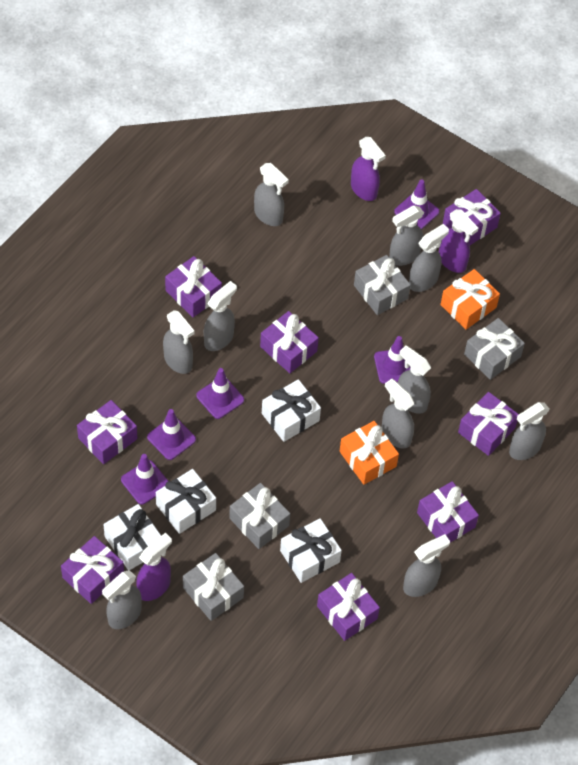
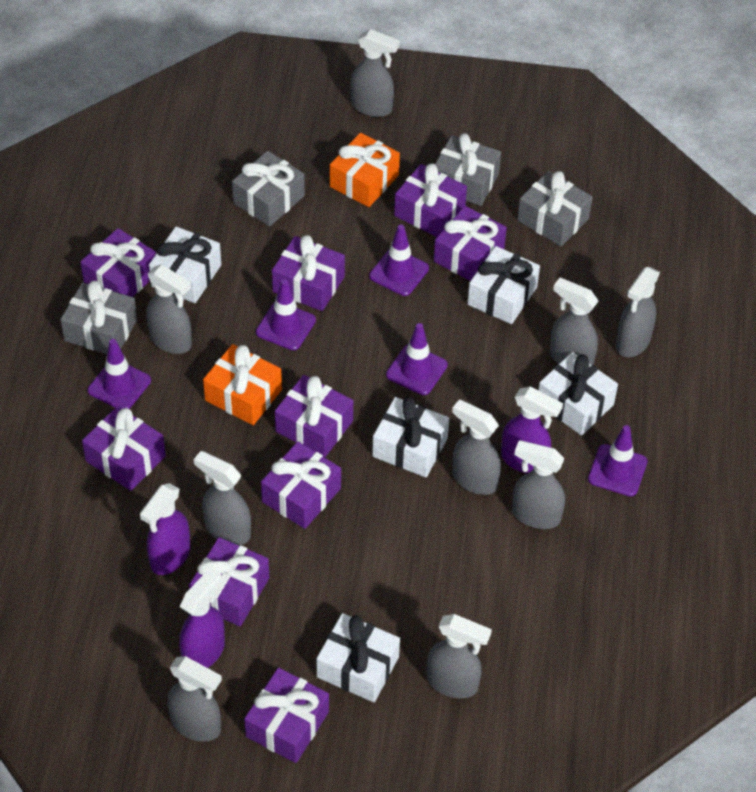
grey spray bottle: [102,570,142,629] [163,310,195,374] [204,281,237,351] [254,163,289,226] [382,379,414,449] [389,206,424,266] [398,345,431,414] [403,534,450,597] [409,224,449,292] [509,402,550,460] = 10 -> [146,264,192,354] [168,656,222,742] [194,451,251,545] [351,29,400,117] [427,614,492,698] [452,399,501,495] [512,440,565,529] [550,278,598,365] [616,267,660,357] = 9
purple gift: [61,536,124,604] [77,400,138,464] [165,256,222,317] [260,311,319,373] [317,573,380,641] [417,481,479,543] [443,189,501,246] [458,392,519,456] = 8 -> [80,228,156,297] [82,406,166,491] [189,537,269,626] [244,668,329,763] [261,442,341,529] [272,235,345,311] [275,375,353,457] [394,163,467,237] [434,206,507,281] = 9
white gift: [103,504,161,571] [156,469,216,534] [262,379,321,442] [280,518,342,583] = 4 -> [149,227,221,303] [316,613,400,702] [372,397,449,477] [467,246,540,324] [538,352,618,435] = 5

